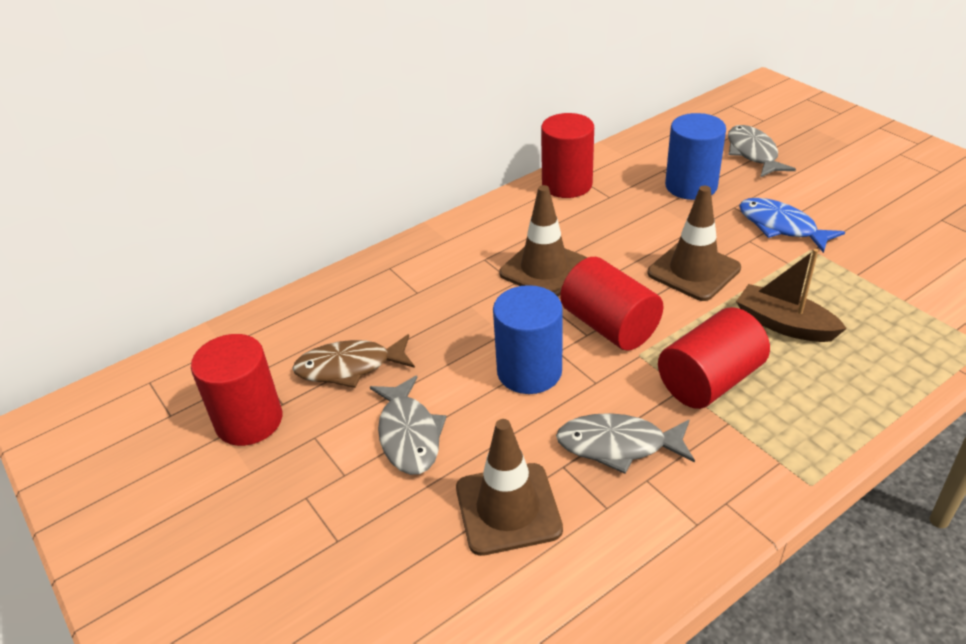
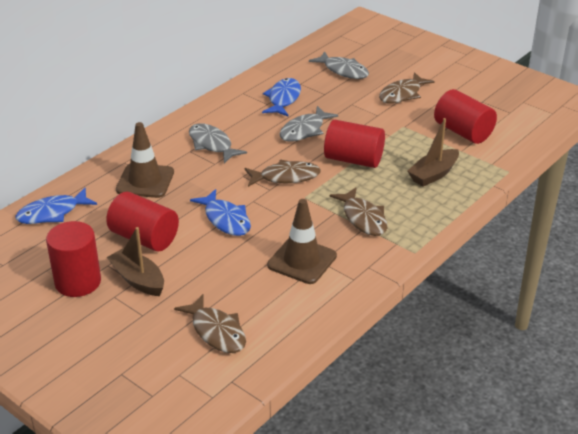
blue cylinder: [493,285,563,394] [665,113,726,200] = 2 -> none = 0
blue fish: [739,198,845,253] = 1 -> [16,188,97,224] [190,189,251,236] [262,78,301,116] = 3
brown boat: [736,249,847,342] = 1 -> [107,227,164,296] [407,118,459,187] = 2
brown fish: [292,334,415,388] = 1 -> [174,294,246,353] [244,160,321,187] [330,187,387,236] [379,72,435,104] = 4
brown traffic cone: [456,419,563,556] [499,185,587,297] [648,186,741,301] = 3 -> [116,122,174,198] [267,199,337,284] = 2

